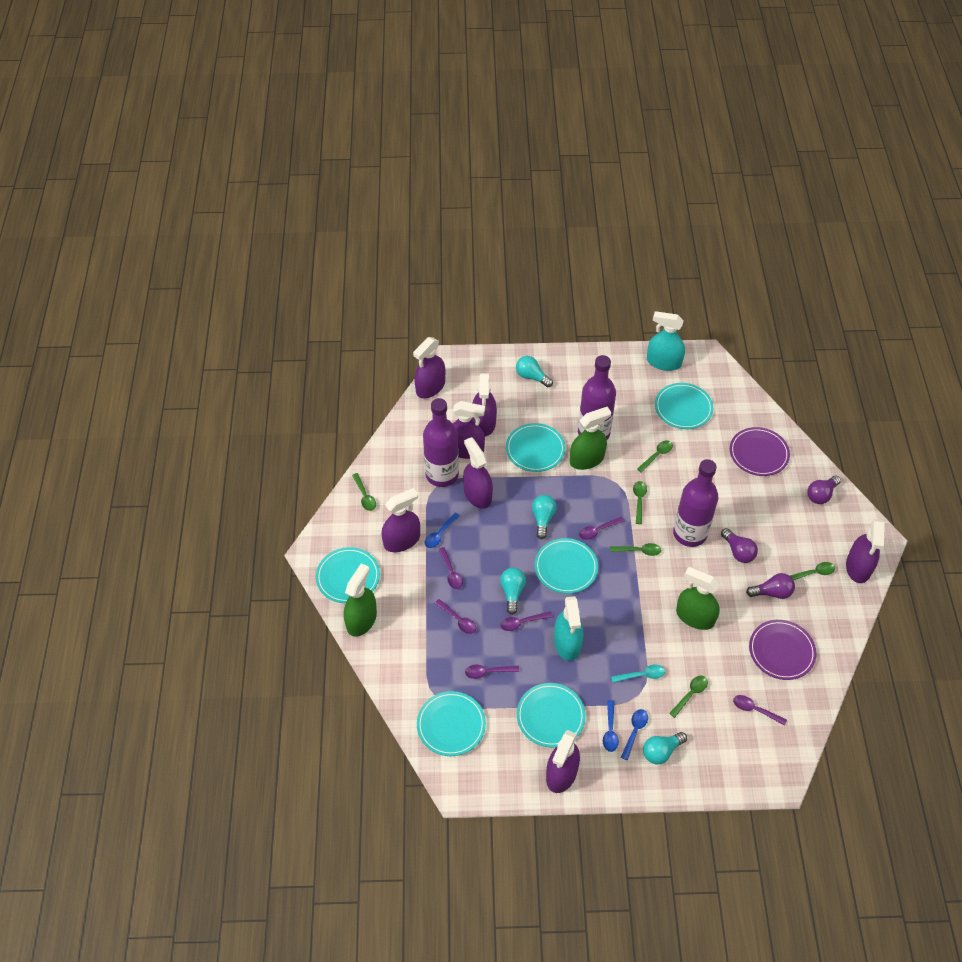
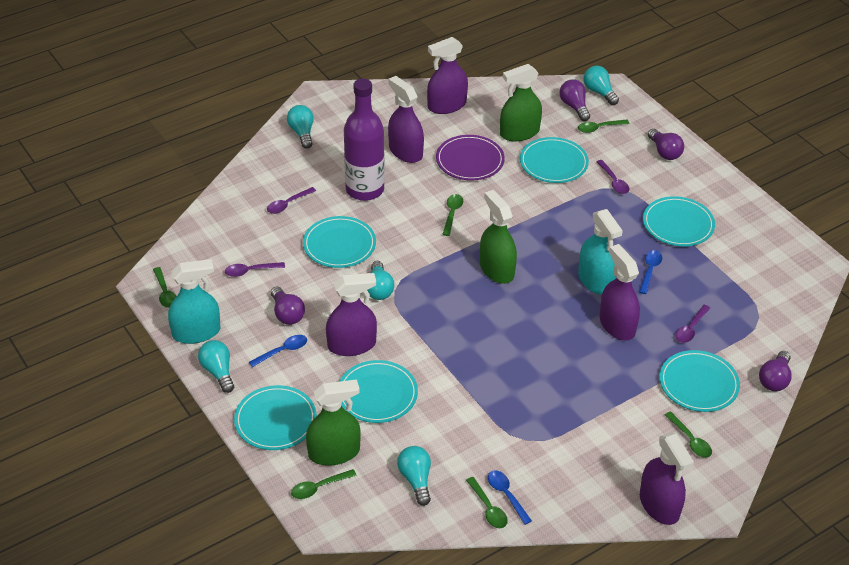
purple bottle: [423,398,459,487] [578,355,616,440] [673,459,718,547] = 3 -> [344,79,385,201] = 1
purple light bulb: [721,528,758,563] [746,573,795,599] [807,475,841,504] = 3 -> [271,287,305,325] [560,79,590,121] [648,129,684,160] [759,351,792,391] = 4
purple plate: [730,427,790,476] [749,620,816,680] = 2 -> [436,135,505,181] = 1
purple spoon: [435,599,476,634] [438,547,463,589] [465,665,519,679] [501,612,552,631] [579,516,625,540] [733,695,787,726] = 6 -> [225,262,285,277] [267,187,316,214] [597,160,630,194] [675,305,710,343] = 4
purple spray bottle: [382,488,420,552] [413,337,445,398] [453,401,485,459] [463,437,493,509] [472,373,497,436] [546,730,580,793] [846,519,885,583] = 7 -> [326,273,377,356] [388,76,424,163] [427,37,468,114] [600,244,640,341] [640,432,694,525] = 5
turquoise light bulb: [500,567,526,615] [516,356,553,387] [532,495,557,539] [643,732,687,764] = 4 -> [198,340,234,393] [287,105,314,149] [367,261,394,300] [397,446,431,506] [583,66,619,105] = 5
turquoise spoon: [611,664,665,683] = 1 -> none = 0

